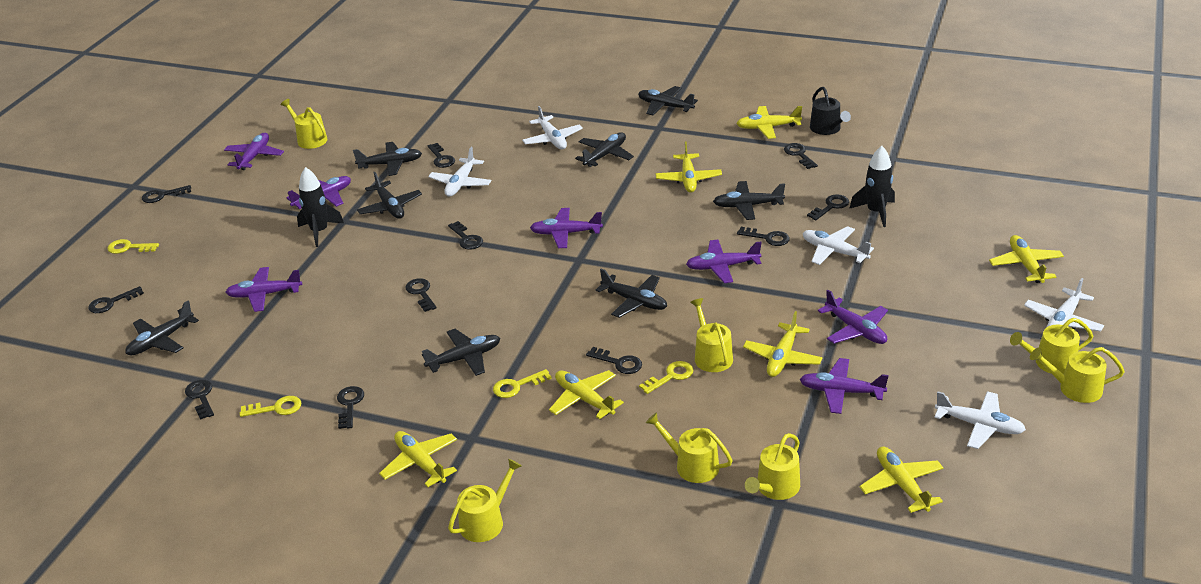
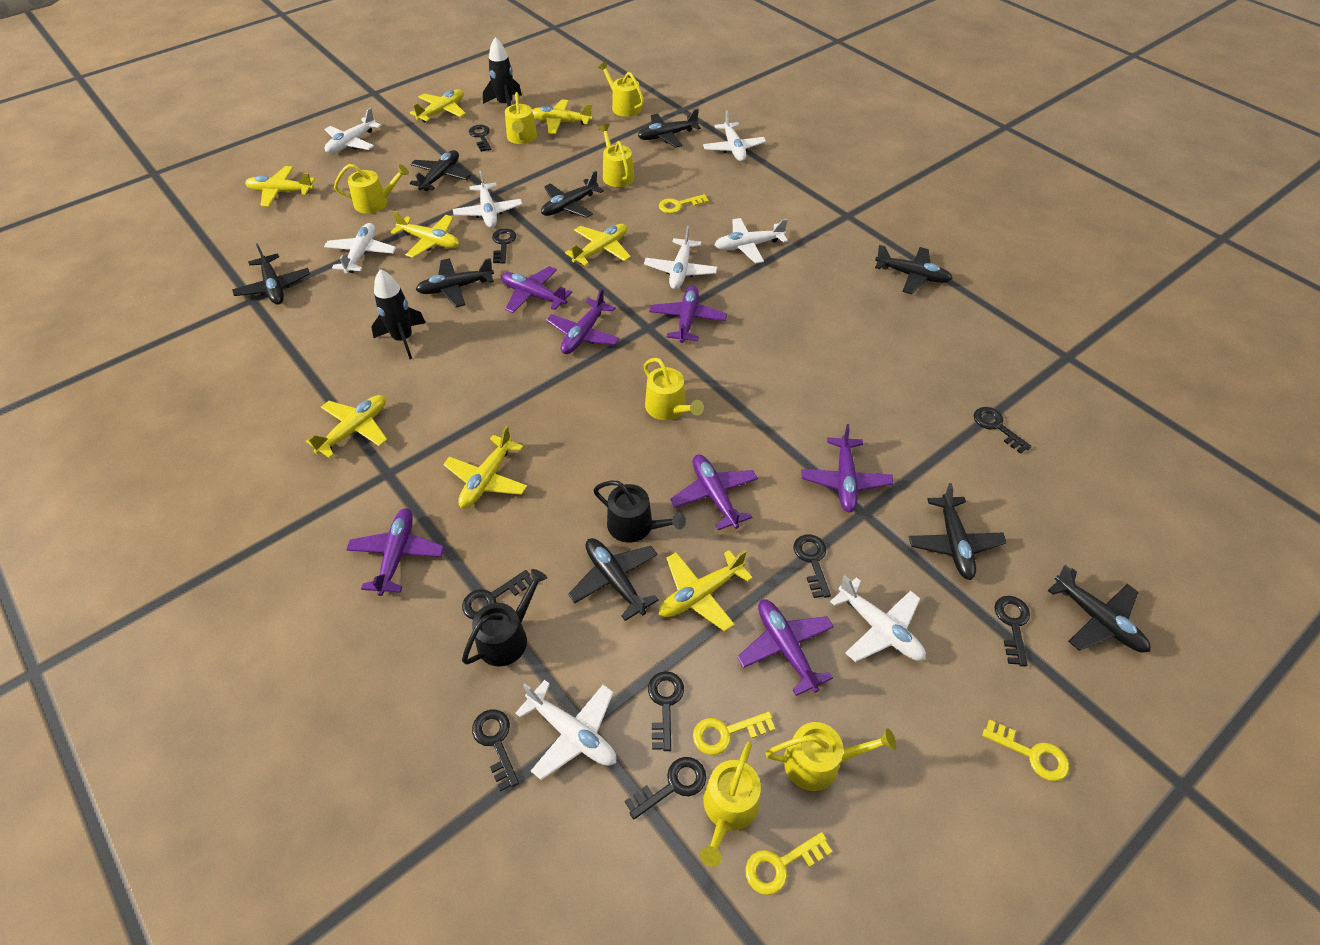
black key: [88,286,144,313] [142,185,191,203] [185,380,214,420] [337,386,364,429] [406,278,437,312] [428,143,455,168] [448,221,483,250] [586,347,642,374] [737,227,790,246] [784,143,818,169] [807,194,849,221] = 11 -> [462,570,532,619] [469,125,491,152] [472,709,519,791] [492,228,516,264] [625,757,706,820] [648,671,684,751] [794,534,831,598] [974,407,1032,454] [995,596,1030,667] = 9
black plane: [125,300,199,355] [353,142,422,176] [357,172,422,219] [422,329,500,376] [575,132,634,167] [596,269,667,318] [638,86,698,115] [713,181,785,220] = 8 -> [232,243,310,305] [410,150,471,191] [416,258,494,307] [541,171,604,218] [568,538,659,621] [638,109,701,148] [875,245,953,294] [909,483,1007,580] [1048,565,1151,653] = 9
black watering can: [810,87,851,135] = 1 -> [462,569,547,666] [593,480,686,543] = 2
white plane: [428,147,491,197] [522,106,583,149] [803,226,874,265] [934,391,1026,449] [1024,278,1104,332] = 5 -> [324,108,382,153] [324,223,396,273] [453,171,522,228] [515,680,616,780] [644,226,718,289] [703,110,766,161] [715,218,788,264] [830,575,926,662] = 8
yellow plane: [379,431,457,487] [549,370,624,419] [656,141,722,192] [736,106,802,139] [743,311,823,377] [859,446,944,513] [989,235,1064,283] = 7 -> [245,166,315,207] [306,395,387,458] [391,211,459,258] [410,89,466,122] [443,426,527,508] [532,99,593,134] [565,224,631,266] [659,550,753,631] = 8

